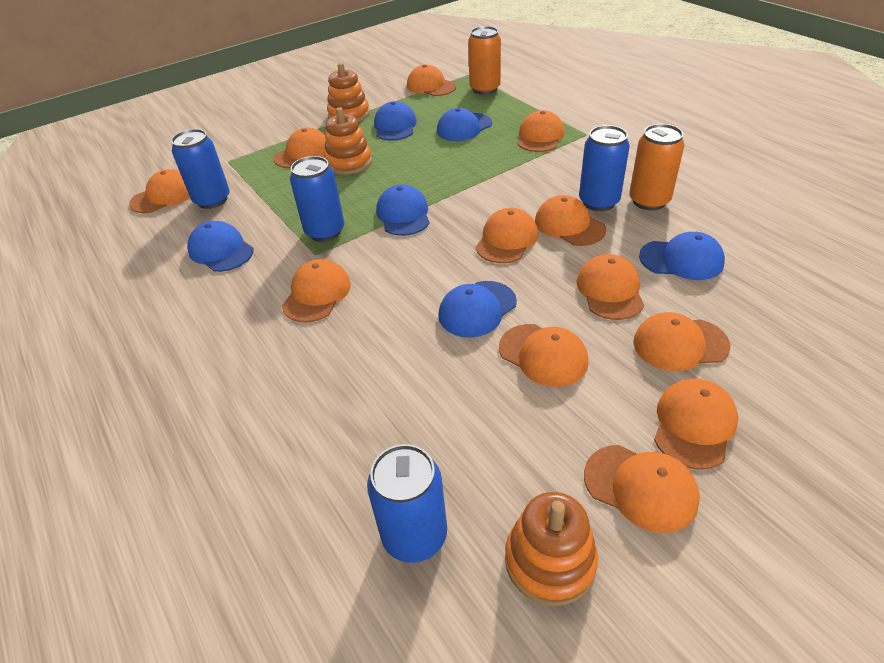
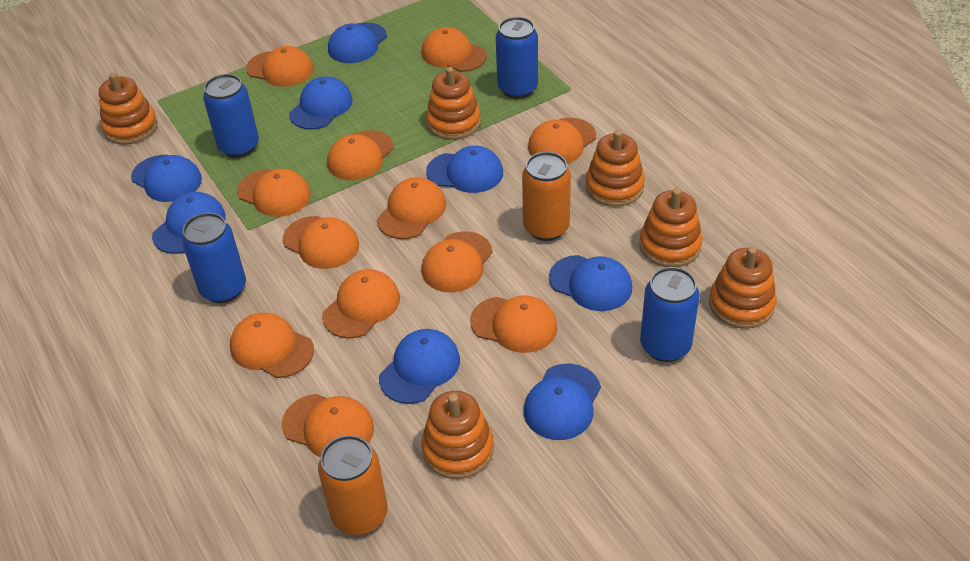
blue cap: [187,221,254,272] [374,101,417,140] [377,184,430,236] [437,108,492,141] [438,281,517,338] [639,232,725,280] = 6 -> [131,155,202,202] [152,192,226,254] [289,77,353,129] [328,22,387,63] [379,329,460,404] [426,146,503,193] [524,364,601,440] [549,255,632,311] = 8
orange stacking toy: [324,107,372,175] [327,63,370,122] [505,492,598,606] = 3 -> [99,73,158,145] [422,391,494,479] [426,67,481,140] [586,130,645,207] [639,188,703,267] [709,247,777,329] = 6

